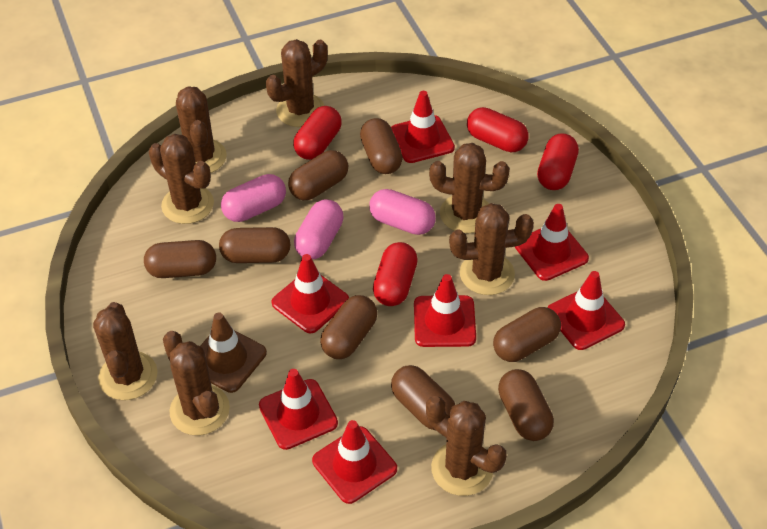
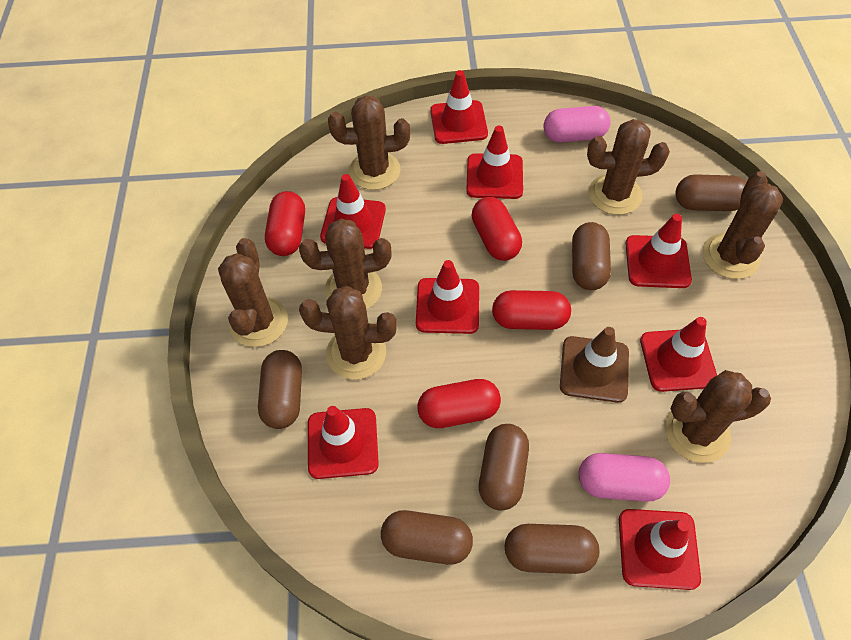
brown cactus: [93,302,158,400] [149,134,214,224] [163,331,230,436] [176,86,227,173] [266,39,328,127] [426,396,506,496] [429,143,510,233] [449,203,534,295] = 8 -> [218,238,288,347] [299,219,392,309] [299,286,397,380] [328,95,410,190] [587,119,670,215] [665,370,771,463] [702,171,783,279] = 7
brown capsule: [144,240,216,278] [219,227,291,263] [288,150,348,200] [320,295,377,359] [360,118,403,174] [391,365,455,430] [493,307,561,362] [498,369,554,441] = 8 -> [258,350,302,429] [381,510,473,565] [479,424,529,511] [505,524,599,574] [572,222,611,290] [675,174,746,211] = 6
pink capsule: [221,174,286,222] [294,200,344,259] [369,189,436,235] = 3 -> [544,106,611,142] [579,453,670,502] = 2
red traffic cone: [259,369,338,450] [271,254,349,333] [312,420,397,504] [391,91,455,163] [414,274,476,347] [515,204,589,281] [547,271,625,350] = 7 -> [308,406,379,479] [320,174,386,249] [416,260,479,334] [430,70,488,144] [466,126,523,199] [619,509,701,590] [625,214,692,288] [640,317,717,392] = 8

